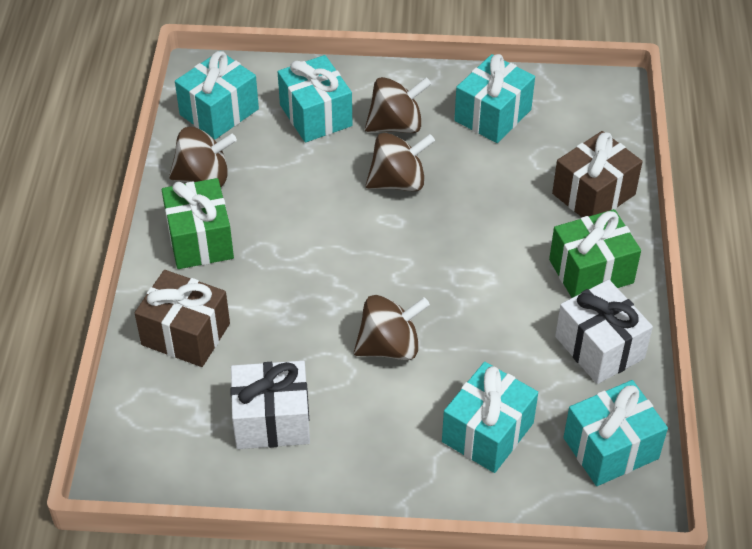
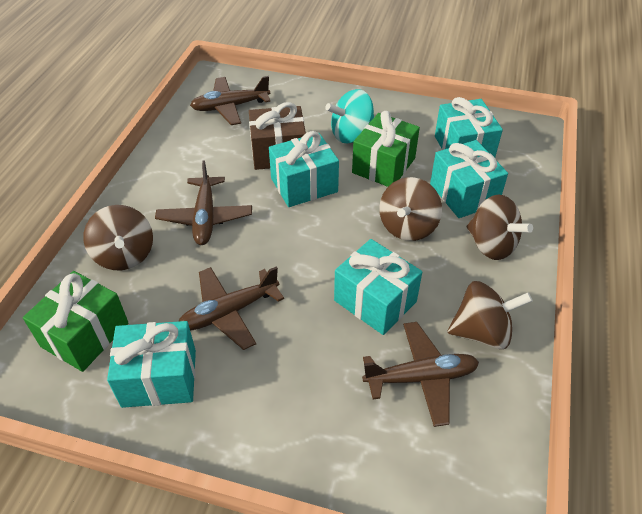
brown gift: [135,270,230,367] [552,131,643,217] = 2 -> [249,102,306,170] = 1
brown plane: none = 0 -> [155,161,252,245] [179,266,284,350] [190,76,270,125] [362,322,479,427] = 4
turquoise spinning top: none = 0 -> [325,89,374,143] = 1
white gift: [230,361,310,449] [555,280,653,384] = 2 -> none = 0

